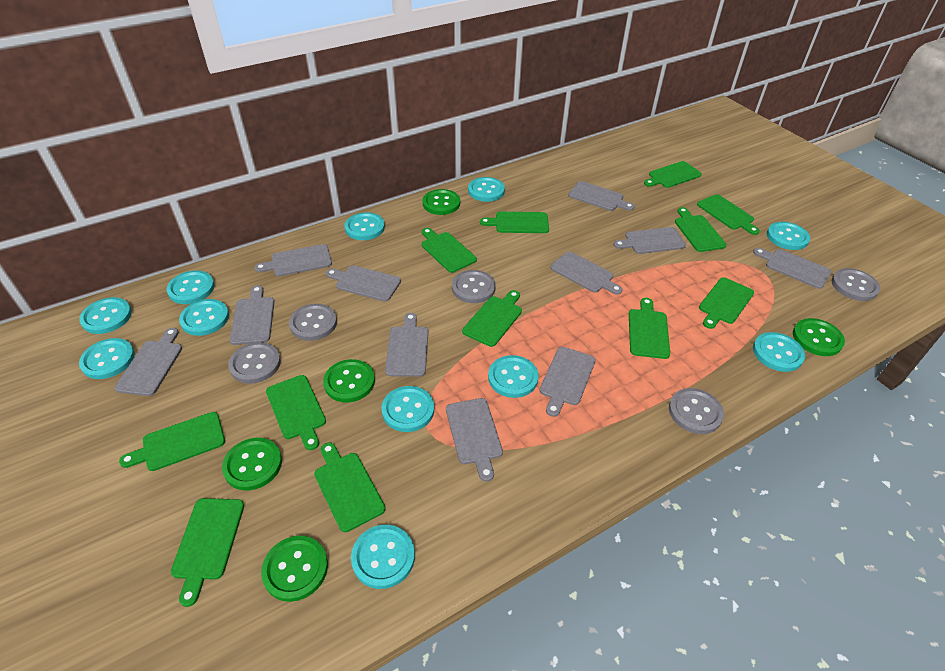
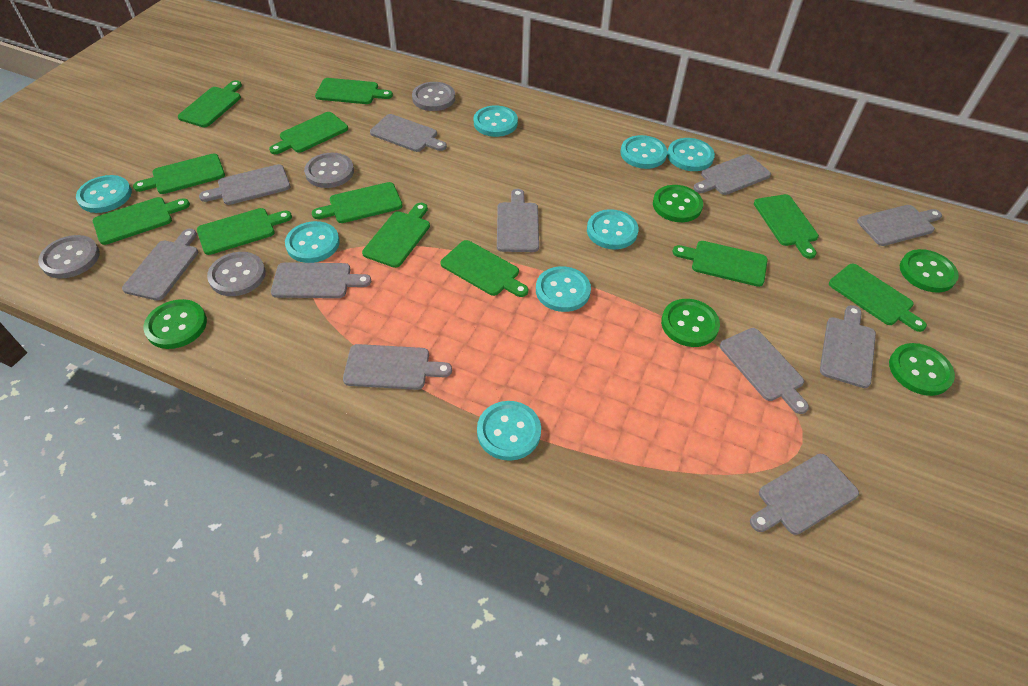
grey button: [228,342,281,384] [289,304,337,341] [452,270,495,303] [669,388,724,434] [832,268,880,301] = 5 -> [38,235,100,278] [207,252,266,296] [304,153,354,188] [412,82,455,111] = 4
turquoise button: [79,297,132,334] [79,338,135,379] [167,270,215,304] [179,299,229,336] [344,212,385,240] [351,525,415,589] [381,386,434,432] [468,177,505,202] [488,355,539,398] [753,332,805,372] [767,222,810,250] = 11 -> [76,175,132,213] [285,221,340,263] [474,106,518,137] [477,401,541,461] [536,266,591,312] [587,209,639,249] [620,135,667,169] [667,138,715,171] = 8

